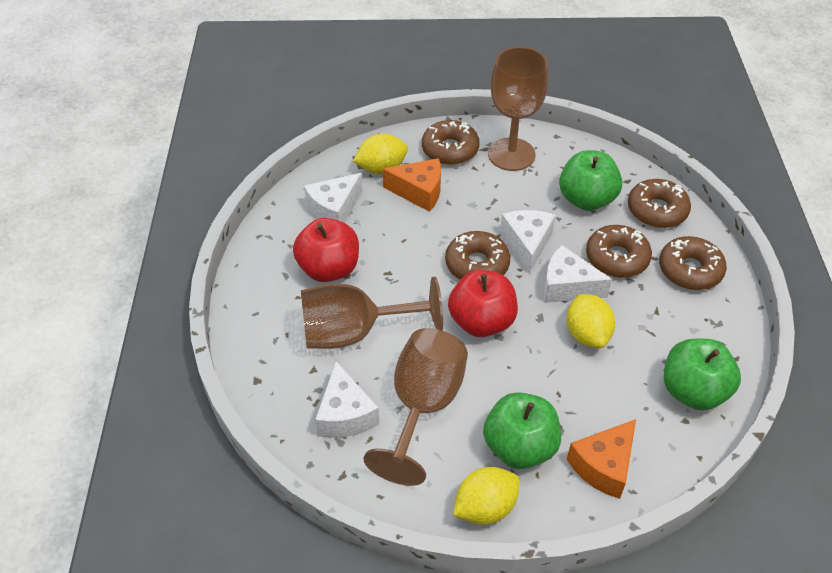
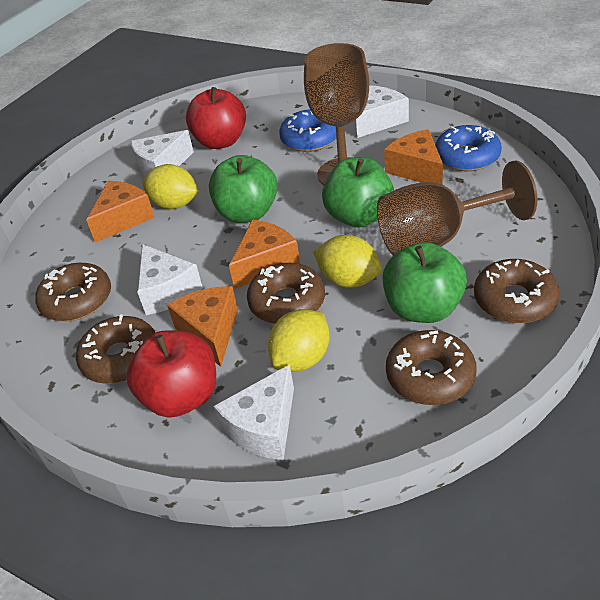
blue donut: none = 0 -> [279,109,336,152] [435,125,502,171] = 2
brown goblet: [301,277,443,349] [364,328,468,486] [488,47,549,171] = 3 -> [304,43,369,185] [377,160,537,256] = 2
orange cheese: [383,158,441,212] [567,419,636,499] = 2 -> [86,181,155,243] [167,286,238,367] [229,219,300,289] [384,129,443,184] = 4

